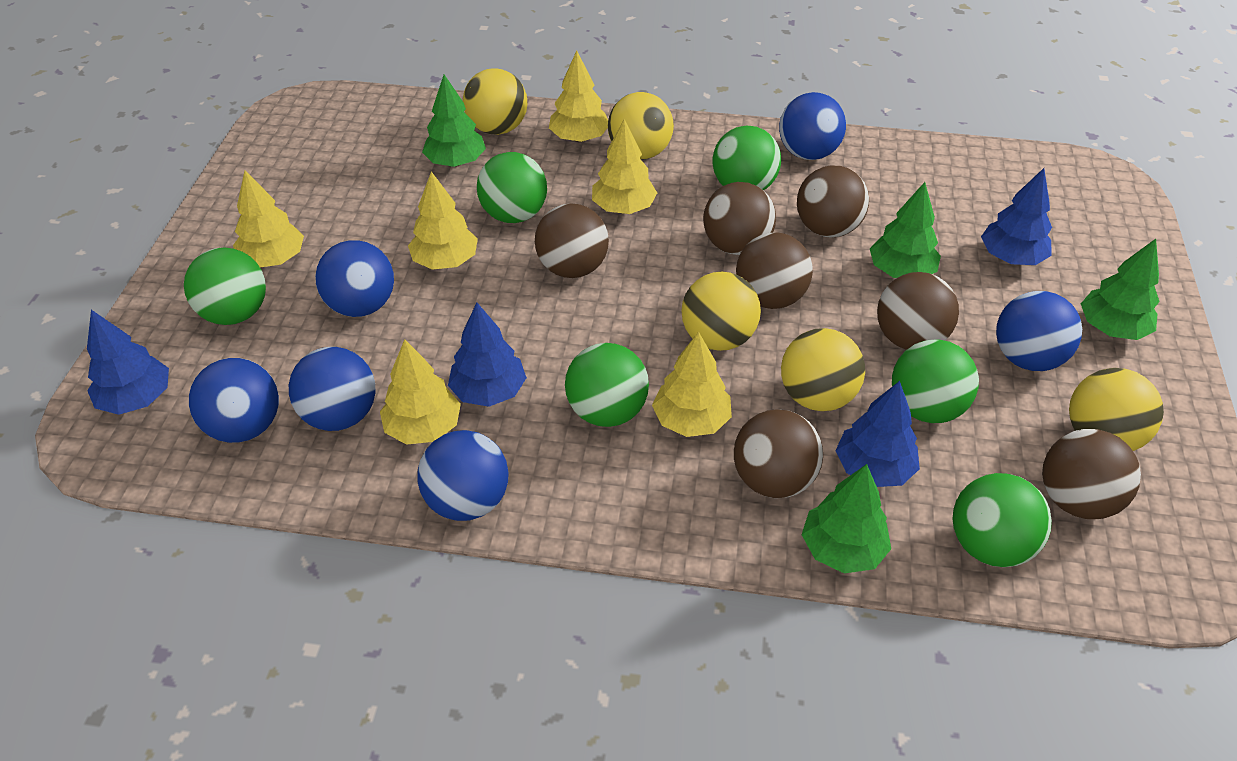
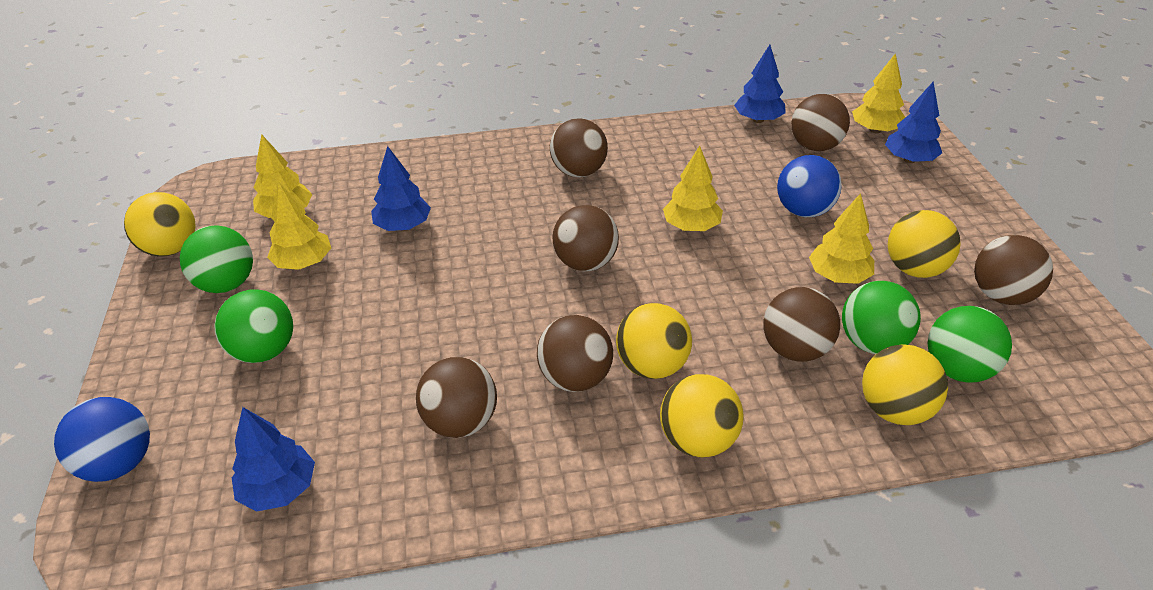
blue ball: [189,358,279,443] [289,347,375,431] [315,240,394,317] [417,430,509,521] [779,92,846,160] [996,291,1082,371] = 6 -> [54,397,150,482] [777,155,842,217] = 2
green ball: [184,247,266,325] [477,152,547,223] [565,343,649,427] [712,126,781,191] [892,340,979,423] [953,473,1052,567] = 6 -> [180,225,253,293] [214,289,293,363] [842,281,921,354] [928,306,1012,383] = 4
green tree: [422,74,486,167] [802,464,891,574] [870,182,941,278] [1081,239,1160,340] = 4 -> none = 0
yellow tree: [233,170,304,267] [380,339,461,445] [408,171,478,270] [549,51,608,142] [592,119,657,214] [652,332,732,437] = 6 -> [253,134,312,218] [267,181,331,270] [663,146,723,231] [809,193,874,284] [852,53,906,134] = 5

